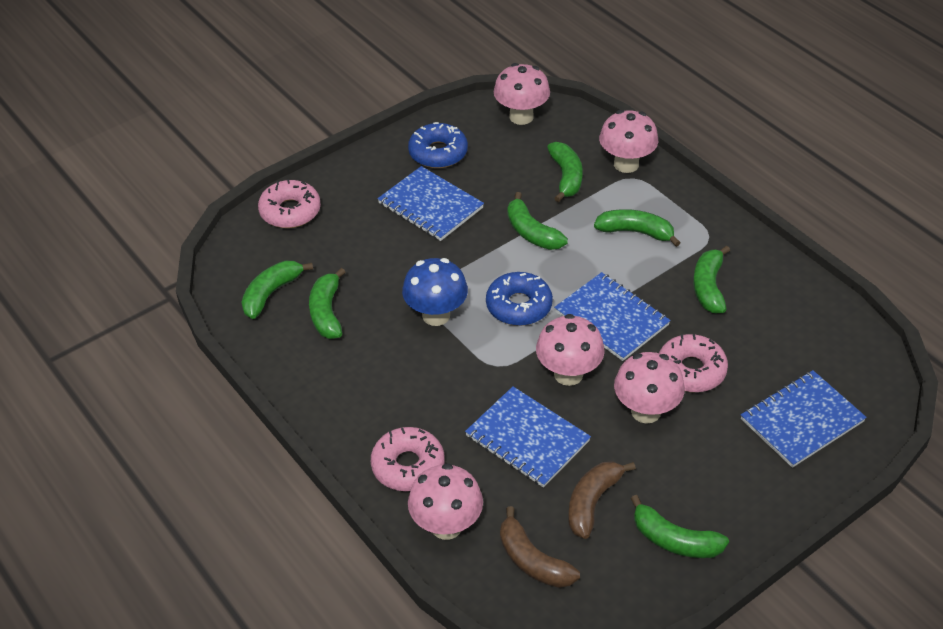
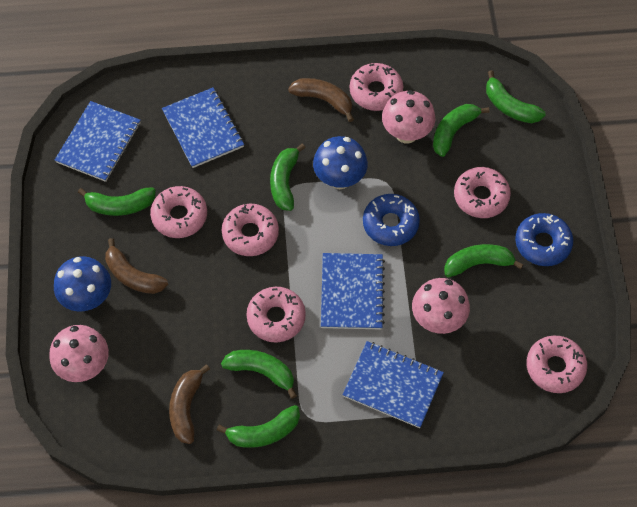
blue mushroom: [402,258,468,326] = 1 -> [54,256,111,312] [313,136,368,189] = 2
brown banana: [500,506,580,588] [568,461,636,539] = 2 -> [105,238,168,294] [169,364,210,444] [288,78,354,122] = 3
pink donut: [258,179,321,228] [371,427,445,491] [659,334,728,392] = 3 -> [150,186,207,238] [222,204,279,256] [246,287,306,342] [350,63,403,111] [454,167,511,218] [527,336,587,393] = 6
pink mushroom: [408,463,483,540] [494,63,550,125] [536,314,605,386] [599,110,658,173] [614,352,685,424] = 5 -> [49,325,109,382] [382,90,435,144] [412,278,470,334] = 3

